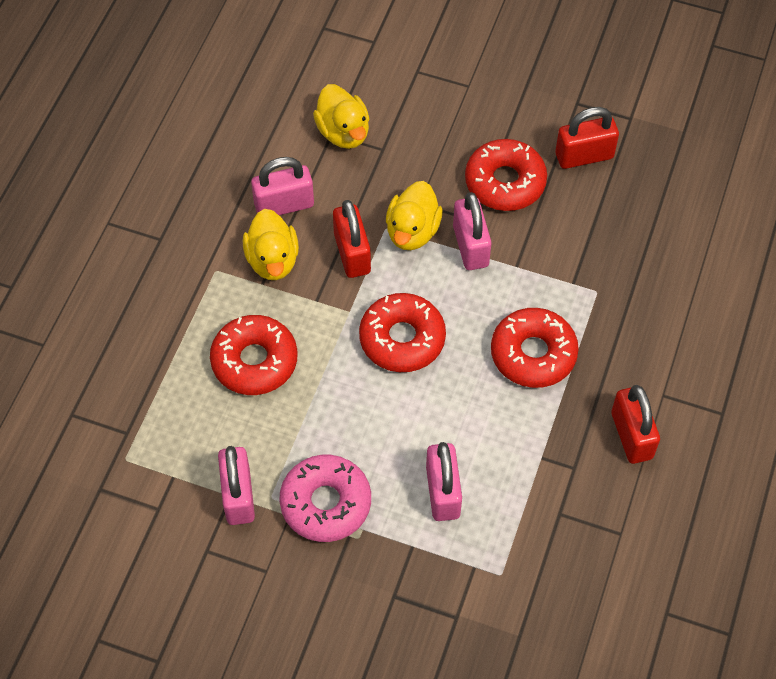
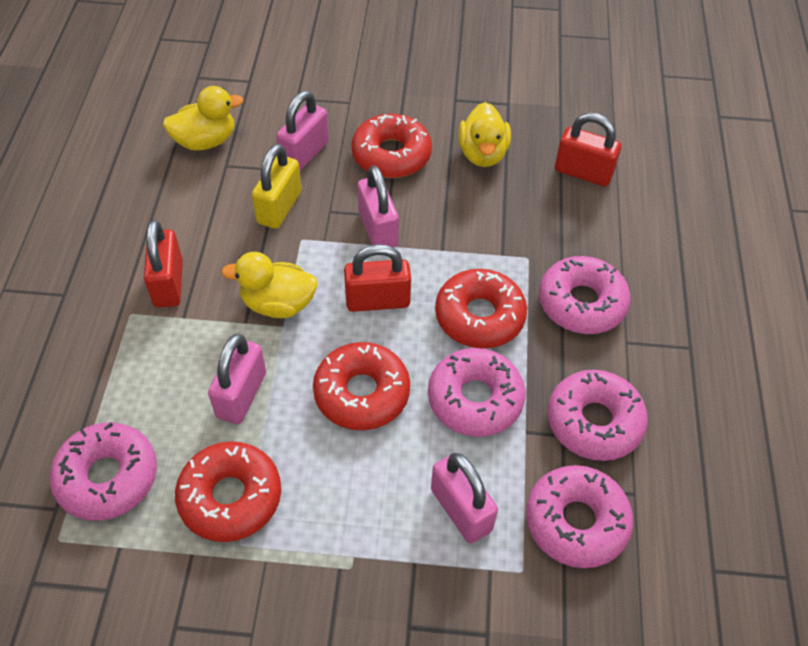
pink donut: [279,455,371,542] = 1 -> [50,422,157,521] [428,348,526,437] [526,465,633,568] [539,256,631,334] [548,370,648,461] = 5
yellow padlock: none = 0 -> [252,144,302,229] = 1

